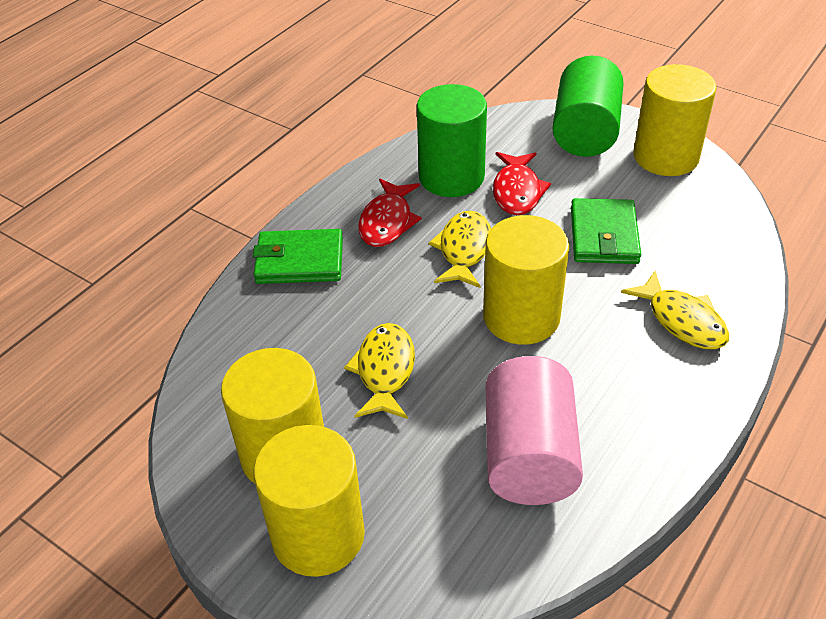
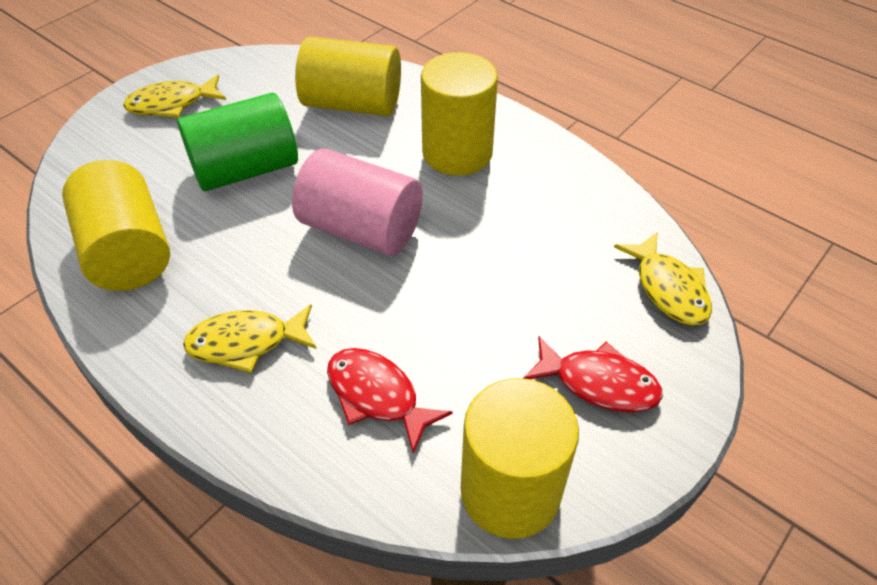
green cylinder: [417,84,487,197] [553,56,624,157] = 2 -> [177,93,298,191] = 1
green wallet: [253,229,343,284] [571,198,641,264] = 2 -> none = 0

